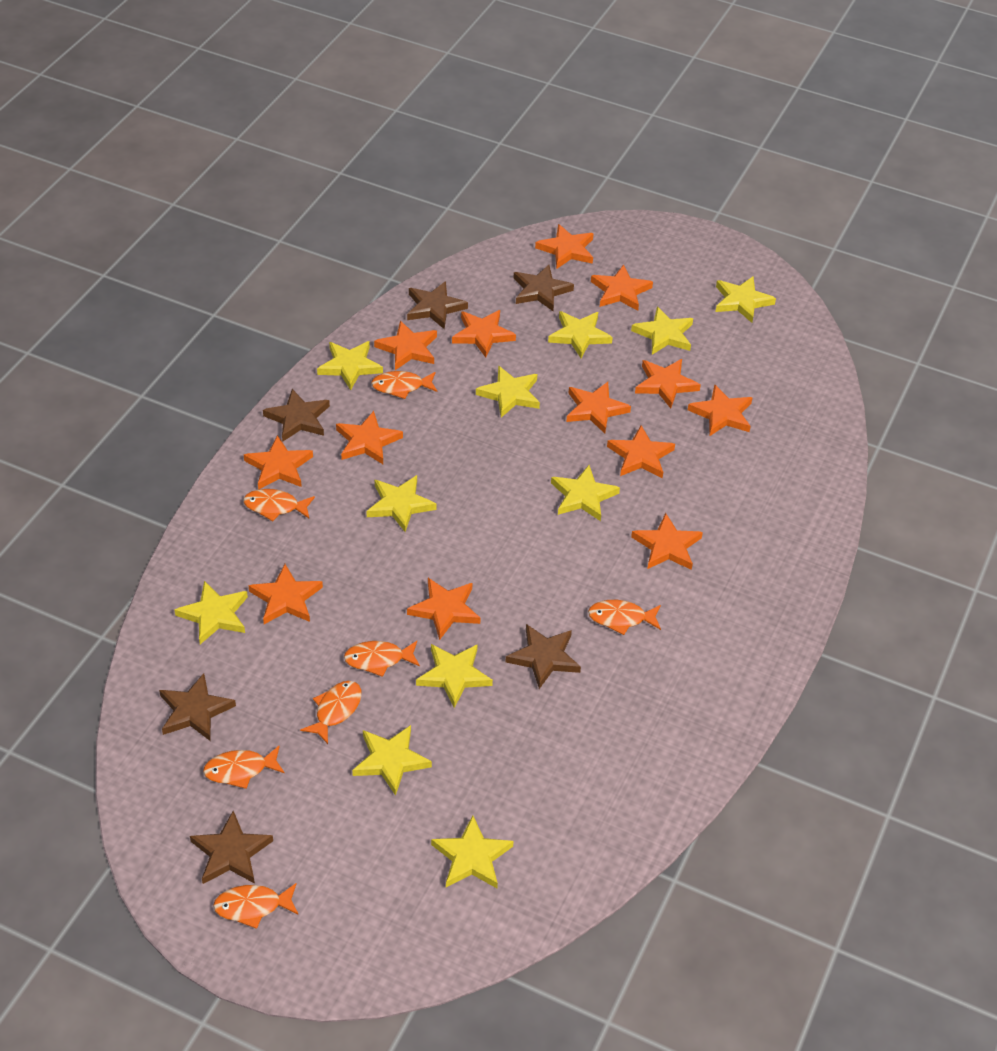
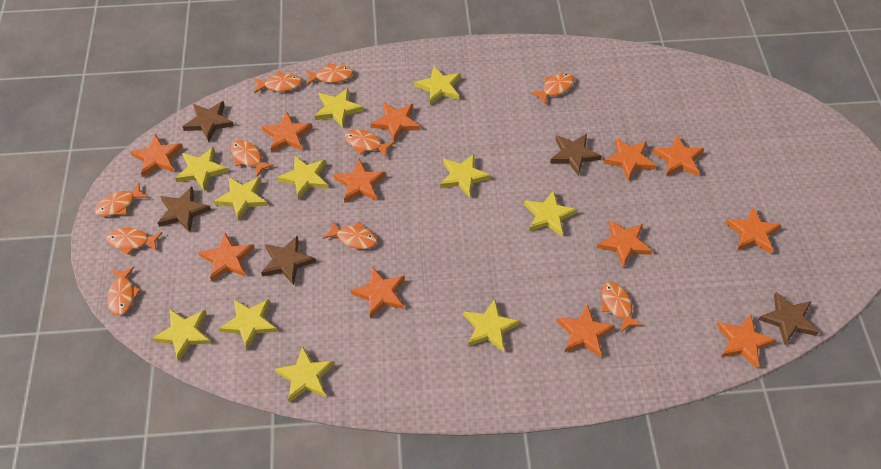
brown star: [159,673,236,741] [190,811,273,884] [263,389,330,442] [407,281,468,329] [505,624,581,689] [513,265,574,311] = 6 -> [158,186,211,232] [183,101,234,142] [261,235,316,285] [550,133,601,176] [759,292,819,345] = 5
orange fish: [203,745,285,789] [213,883,299,929] [243,489,315,521] [300,681,362,744] [344,641,420,677] [371,371,437,399] [588,600,661,635] = 7 -> [94,183,149,217] [106,228,162,255] [107,267,141,315] [231,140,274,177] [254,71,302,93] [305,63,353,85] [323,221,377,249] [344,129,395,158] [531,73,574,105] [602,282,643,332] = 10
orange star: [244,435,313,489] [248,564,323,624] [336,411,403,464] [374,321,437,370] [407,578,481,640] [452,310,516,357] [535,224,594,269] [566,382,631,434] [591,265,653,311] [607,426,675,478] [631,513,703,570] [635,359,701,408] [688,384,752,436] = 13 -> [130,134,183,177] [198,233,254,282] [261,112,312,153] [334,159,386,203] [351,267,405,318] [370,102,420,142] [557,304,615,358] [597,220,652,267] [603,138,656,181] [652,134,704,176] [717,314,776,368] [725,207,781,254] = 12

